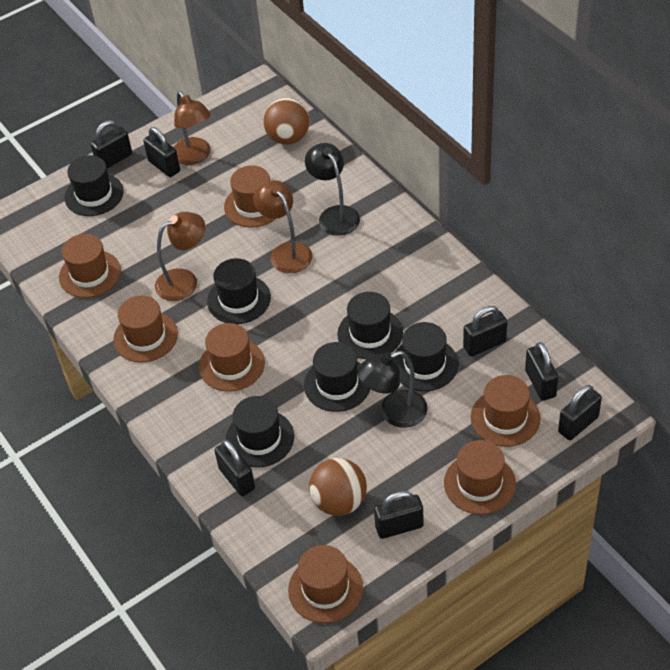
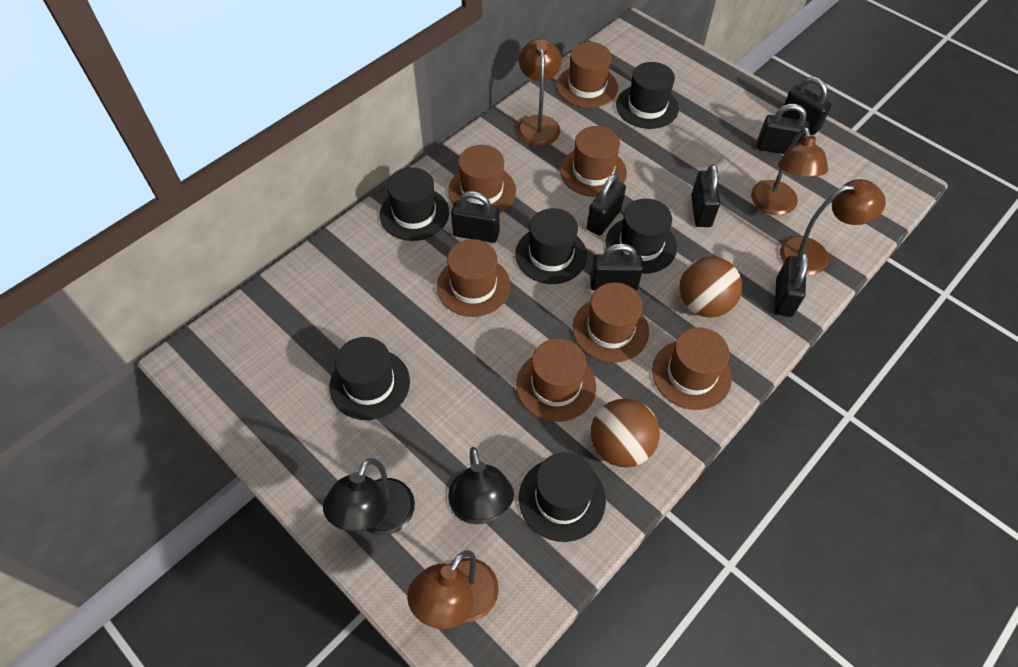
brown lamp: [155,212,205,301] [174,91,211,165] [253,180,313,273] = 3 -> [407,550,499,629] [517,38,562,146] [751,127,828,215] [780,179,886,275] = 4

